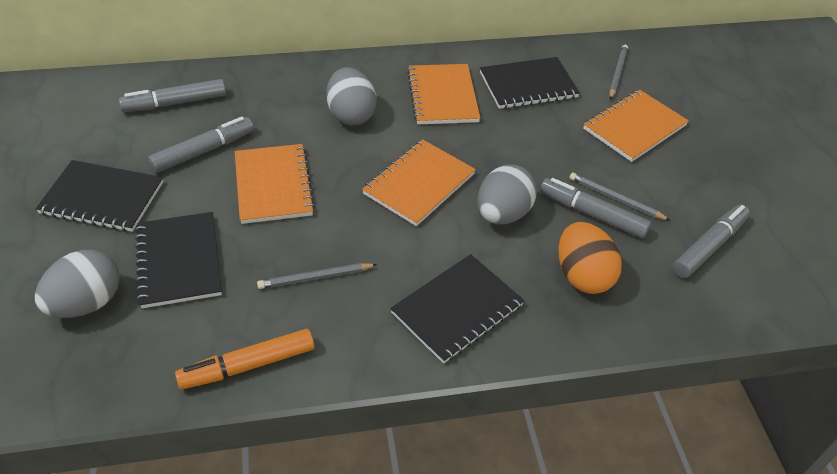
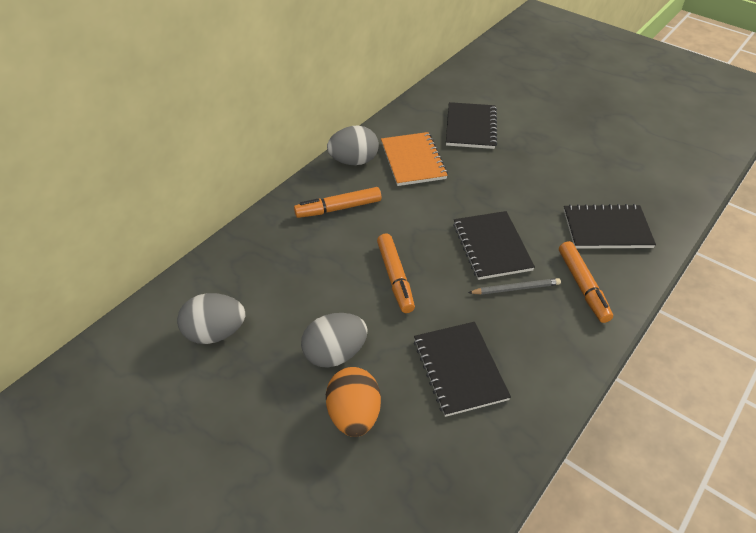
grey marker: [119,79,226,112] [148,117,254,173] [540,178,651,239] [673,205,750,278] = 4 -> none = 0
grey pencil: [257,263,377,289] [569,173,671,221] [609,45,628,100] = 3 -> [468,278,561,295] = 1
orange marker: [175,329,314,389] = 1 -> [294,187,382,218] [377,234,415,313] [559,241,613,323] = 3
orange notebook: [235,144,315,224] [362,139,476,226] [407,64,480,124] [583,90,689,162] = 4 -> [381,132,448,186] = 1

